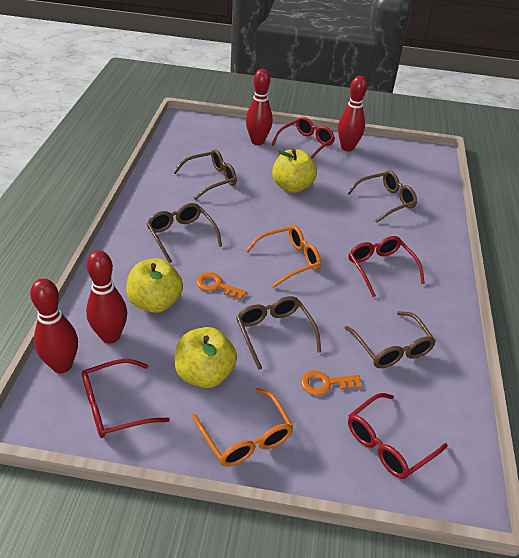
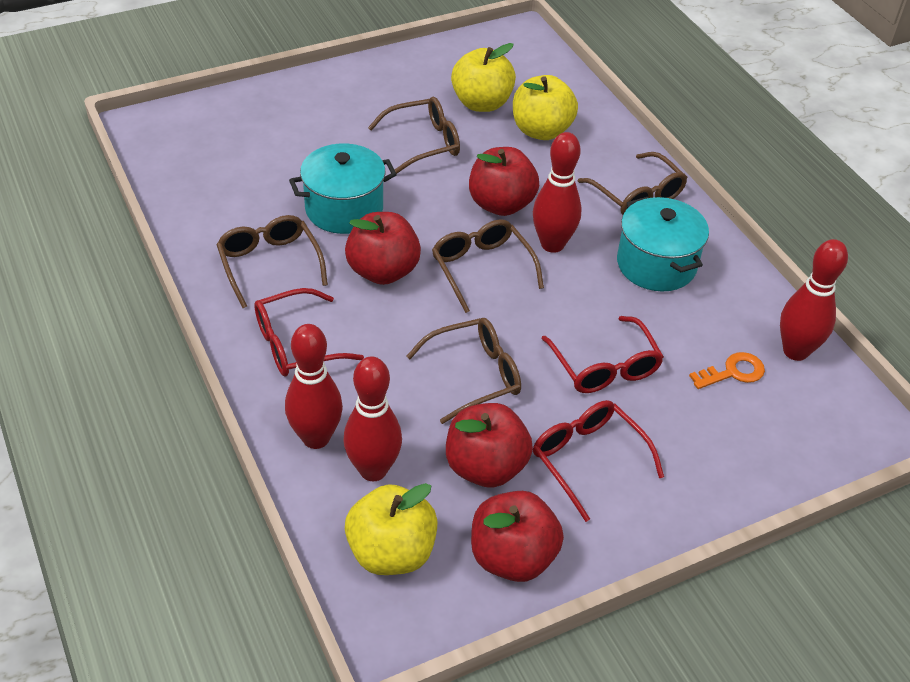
orange glasses: [192,388,294,467] [246,225,321,288] = 2 -> none = 0
orange key: [196,272,247,300] [301,370,362,396] = 2 -> [689,352,765,389] = 1
red apple: none = 0 -> [345,212,421,285] [446,403,533,488] [469,147,539,216] [471,491,564,582] = 4
red glasses: [82,359,170,438] [271,117,335,159] [348,393,448,479] [349,236,425,297] = 4 -> [254,288,364,376] [533,400,664,522] [541,316,664,393] = 3
turquoise pot: none = 0 -> [289,143,397,234] [617,197,709,291] = 2

